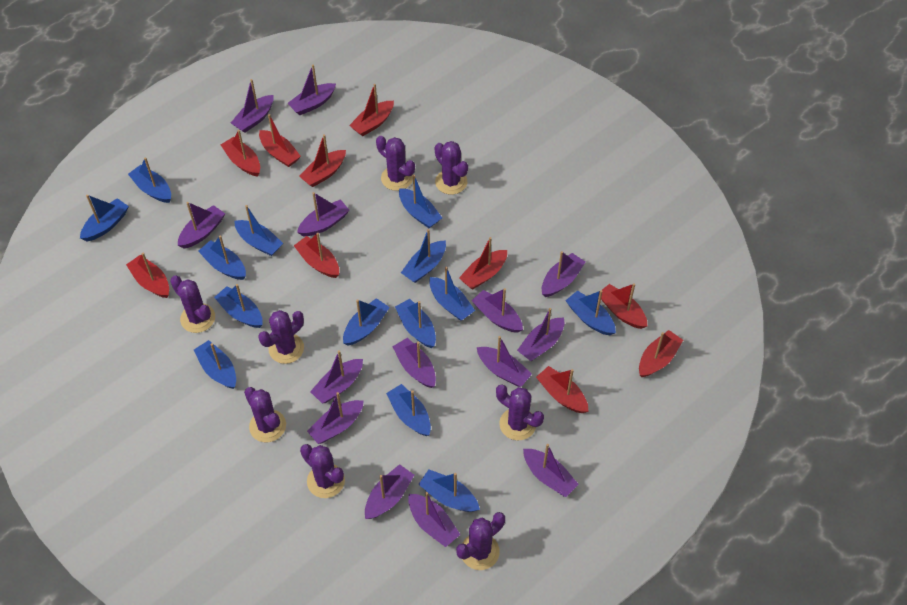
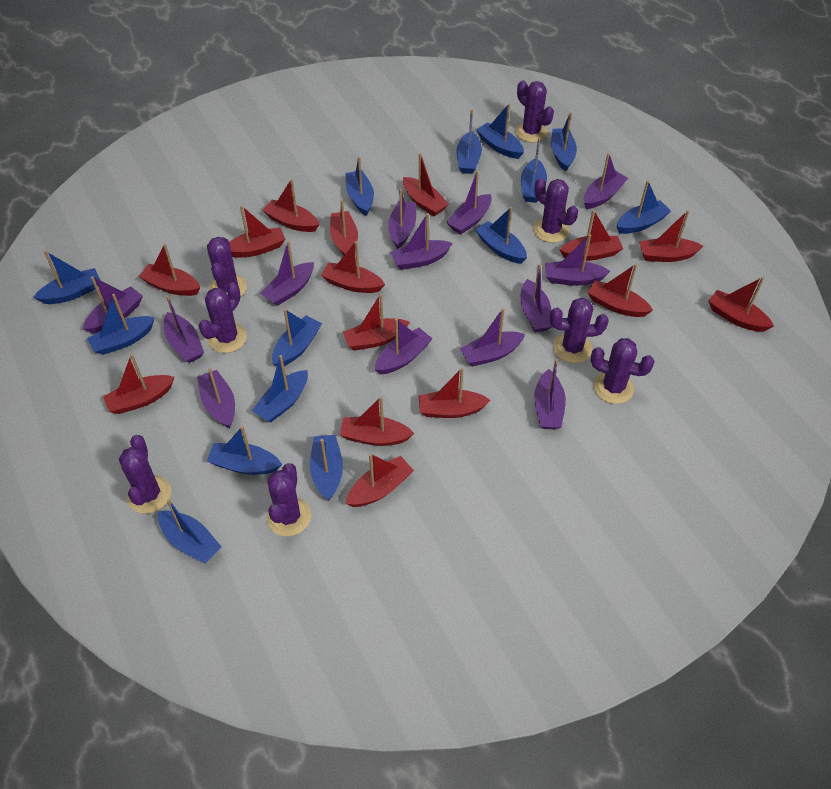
purple boat: [178,202,225,249] [231,79,274,133] [288,64,336,115] [297,192,350,236] [307,392,364,444] [310,350,363,404] [365,464,414,519] [392,338,436,388] [408,492,460,547] [472,288,523,333] [477,336,532,387] [517,308,564,361] [523,444,579,497] [542,251,585,297] = 14 -> [83,276,143,334] [164,295,204,363] [197,368,235,428] [260,241,314,306] [375,318,433,374] [388,189,416,249] [390,213,452,270] [446,171,492,234] [460,308,525,367] [520,264,552,332] [534,359,566,429] [545,234,610,286] [584,153,628,209] = 13
red boat: [126,253,169,298] [221,130,260,177] [259,114,301,167] [294,233,339,278] [299,134,346,187] [349,84,394,136] [459,237,507,290] [536,366,589,413] [599,283,647,329] [639,330,683,377] = 10 -> [103,354,174,414] [139,244,201,296] [229,205,285,258] [262,179,320,232] [321,241,385,293] [330,200,358,256] [340,397,414,446] [343,294,410,351] [346,454,414,507] [403,153,449,216] [419,368,490,418] [559,210,623,261] [588,264,653,317] [639,210,703,262] [708,277,774,332] = 15

